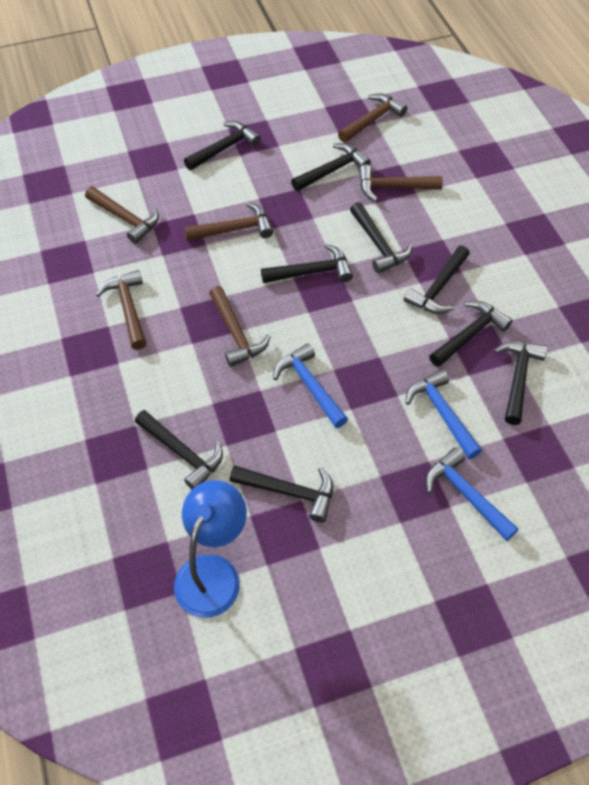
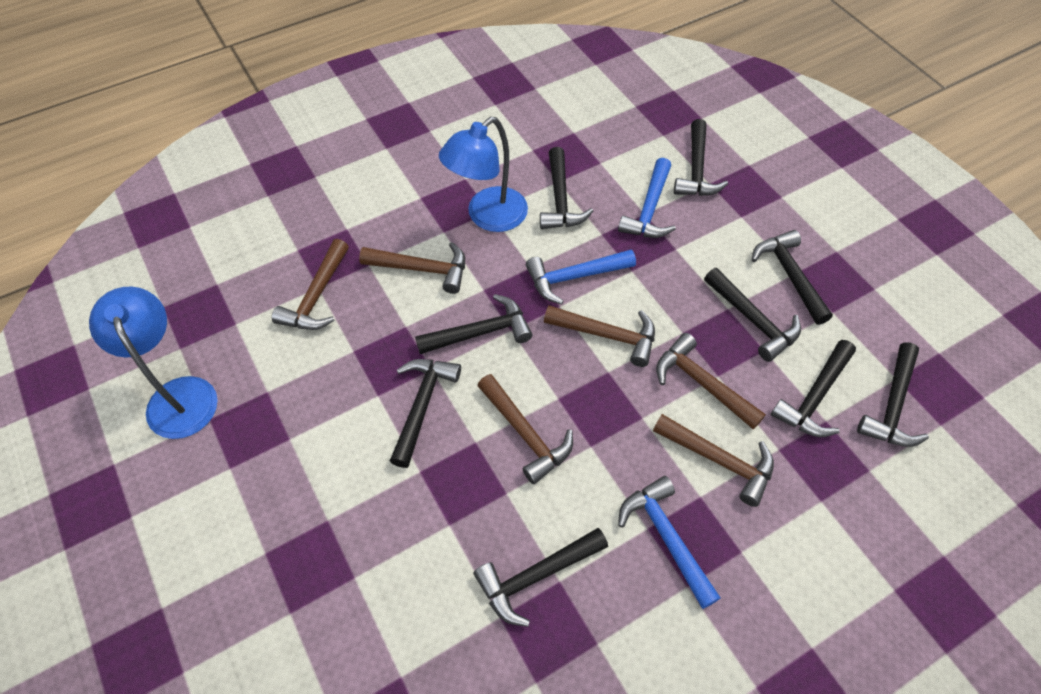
blue lamp: [174,480,247,618] = 1 -> [89,286,218,439] [439,117,528,232] = 2

